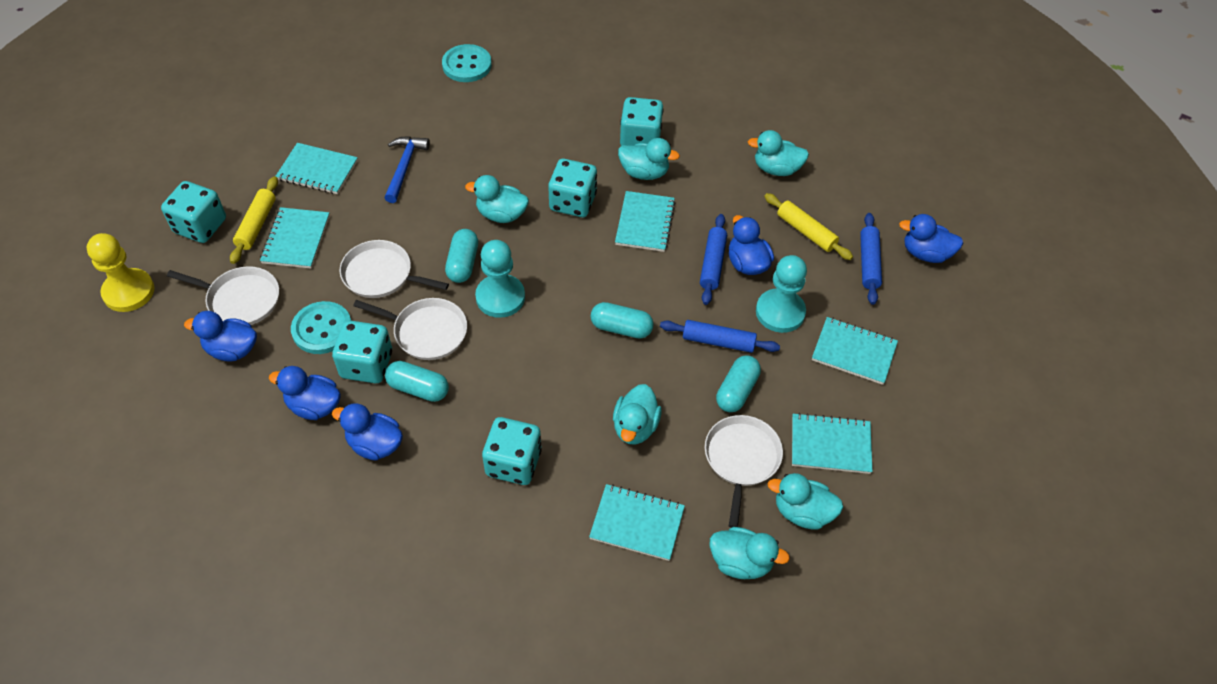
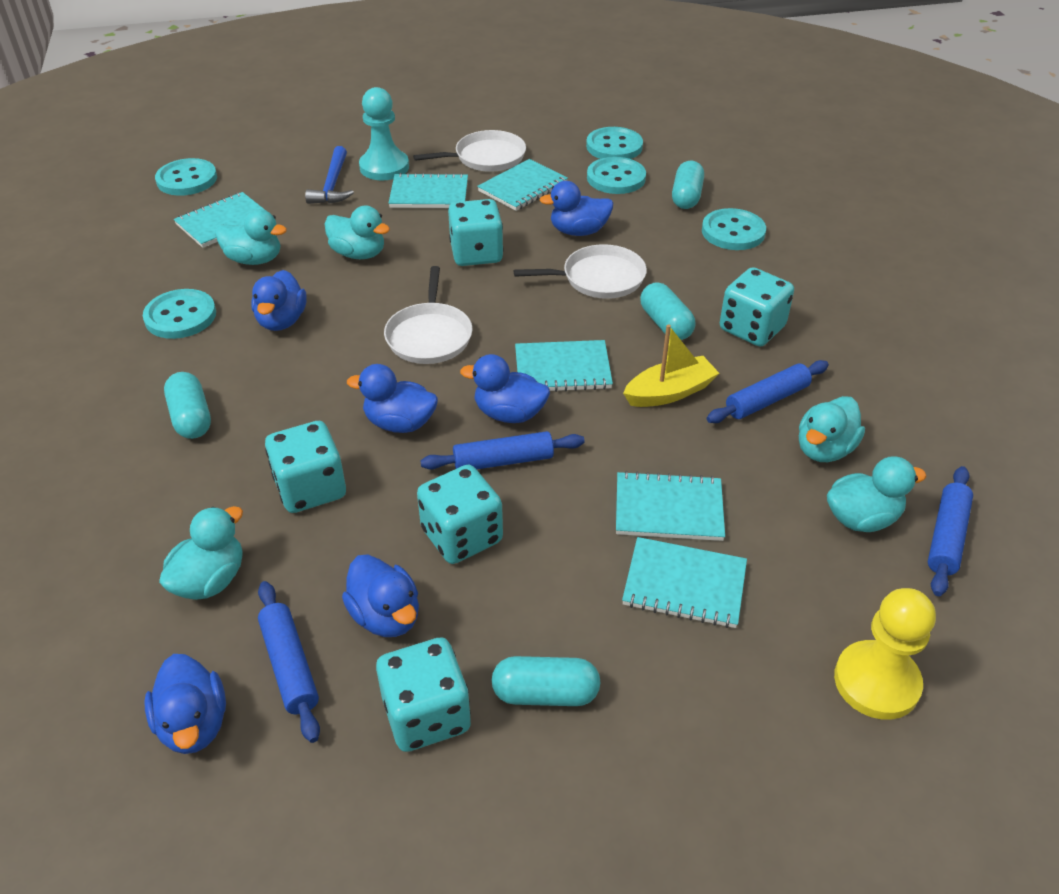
blue duck: [184,311,257,362] [269,366,341,420] [332,403,403,461] [729,215,774,275] [899,214,963,263] = 5 -> [144,654,226,754] [251,270,307,331] [342,554,419,637] [347,364,438,433] [460,354,550,423] [540,181,613,236] = 6
blue rolling pin: [660,320,780,353] [700,214,727,305] [860,213,882,305] = 3 -> [258,581,320,743] [420,431,585,470] [707,360,829,423] [928,466,973,596] = 4
turquoise button: [291,301,351,354] [442,44,492,82] = 2 -> [143,289,216,339] [155,158,217,196] [586,127,643,159] [587,157,646,194] [702,208,766,250] = 5
turquoise duck: [465,175,529,223] [613,384,662,445] [618,138,680,180] [710,527,790,579] [748,130,809,176] [768,473,843,530] = 6 -> [159,506,243,600] [215,209,287,265] [325,206,390,259] [799,396,865,462] [827,456,927,532] = 5
turquoise pawn: [475,240,525,318] [756,255,807,333] = 2 -> [359,87,409,180] = 1
white pan: [167,266,279,325] [339,240,449,298] [353,298,467,360] [705,415,783,528] = 4 -> [384,266,472,364] [413,130,526,172] [514,244,647,299] = 3
yellow boat: none = 0 -> [623,324,719,407] = 1
yellow rolling pin: [230,176,278,264] [764,193,853,260] = 2 -> none = 0

